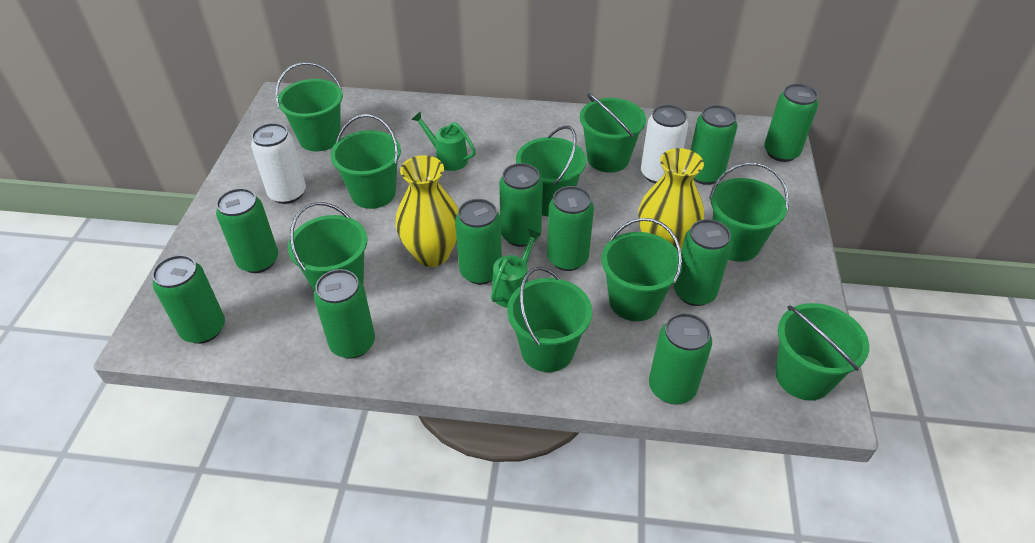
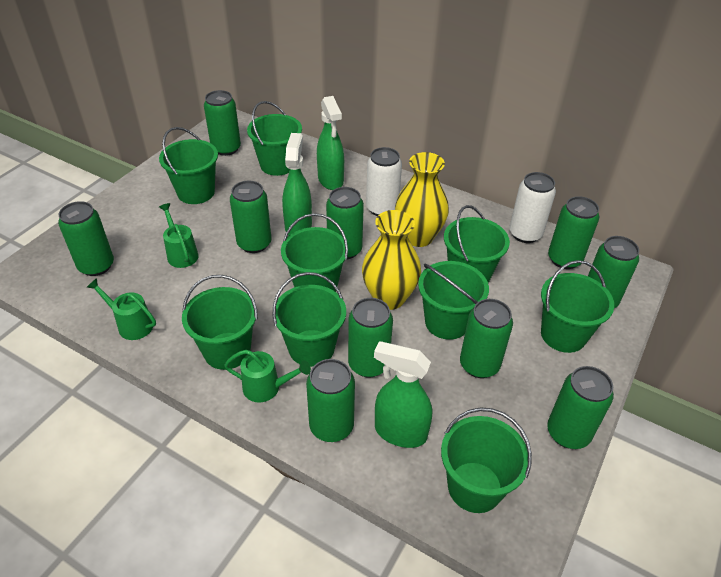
green spray bottle: none = 0 -> [282,133,312,236] [317,96,344,190] [374,341,432,448] = 3
green watering can: [411,111,476,171] [491,229,541,308] = 2 -> [87,278,156,340] [159,203,199,268] [224,350,311,402] = 3

